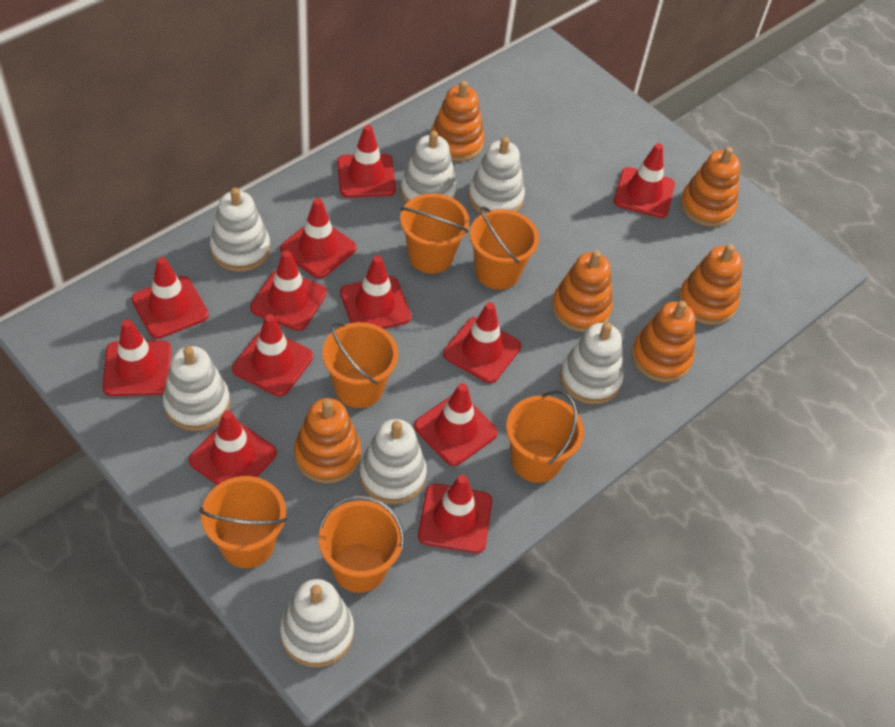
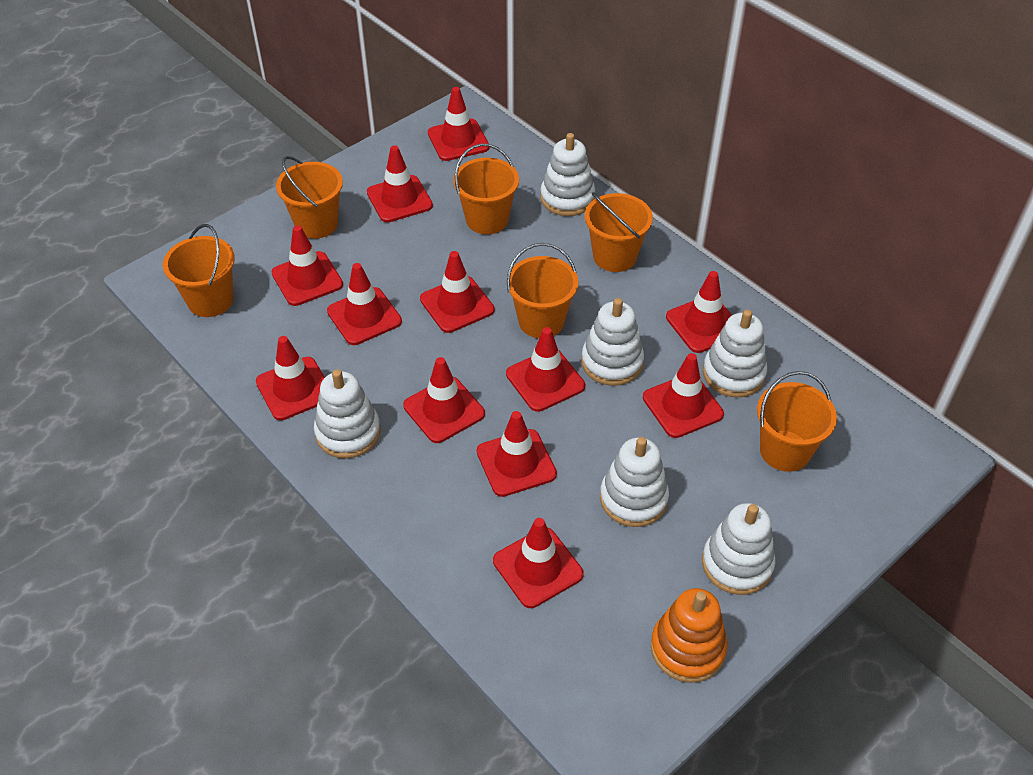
orange stacking toy: [294,398,361,483] [431,81,484,161] [552,250,613,332] [632,301,695,382] [679,244,742,325] [681,147,740,227] = 6 -> [651,588,727,683] = 1
white stacking toy: [163,346,230,431] [210,188,270,272] [280,579,354,667] [359,419,427,504] [400,131,457,203] [468,137,525,214] [560,322,624,404] = 7 -> [314,369,381,458] [540,133,595,216] [581,298,644,386] [600,437,669,527] [702,503,776,595] [703,309,767,398] = 6

